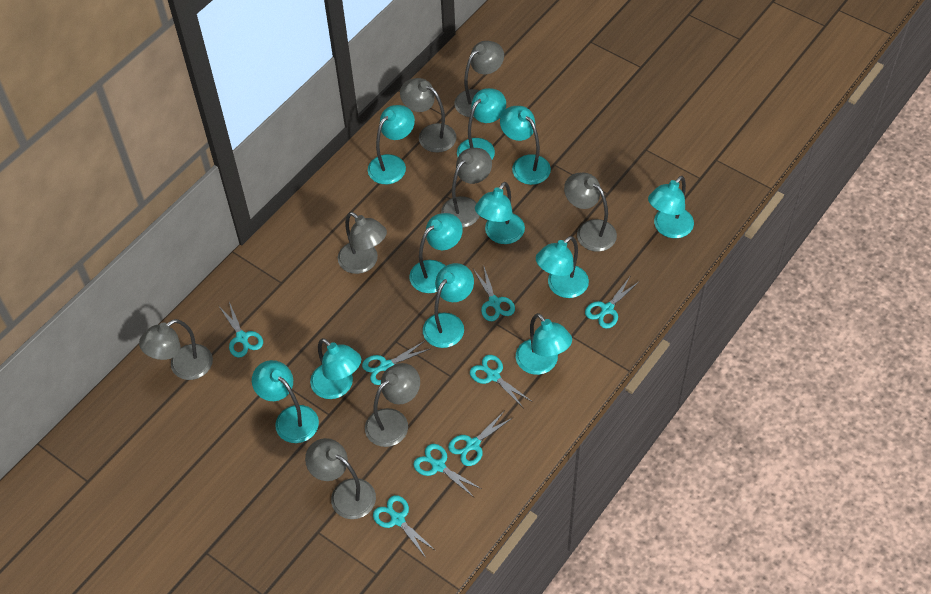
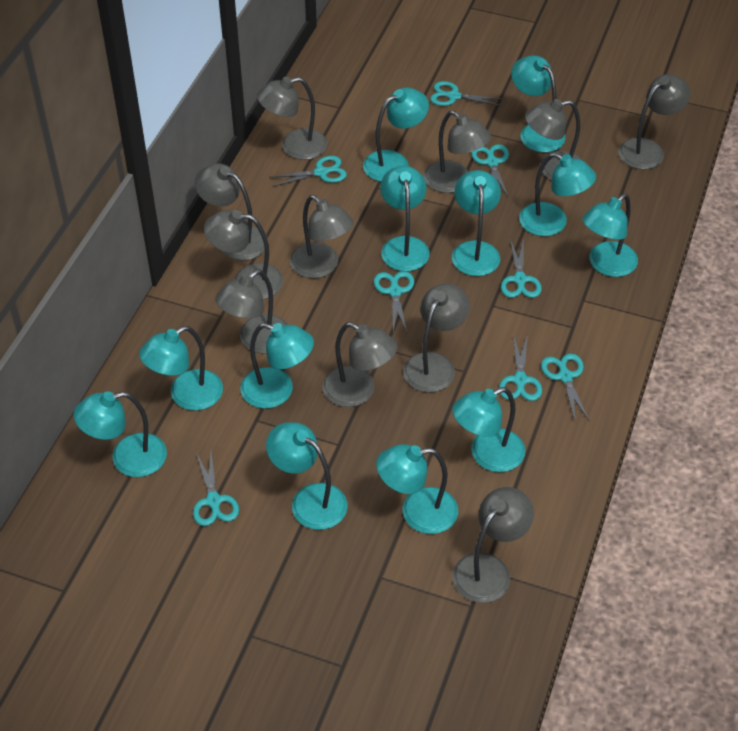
grey lamp: [139,319,213,380] [305,438,376,519] [338,212,387,274] [365,363,420,447] [400,78,457,153] [441,148,492,228] [454,41,504,117] [564,173,617,252] = 8 -> [195,163,268,260] [204,210,283,299] [215,269,288,354] [257,77,327,160] [290,195,354,278] [322,322,397,407] [403,284,470,393] [424,111,491,193] [452,487,534,603] [525,99,583,180] [618,74,690,169] = 11
turquoise lamp: [252,360,319,443] [310,338,361,399] [368,105,415,184] [409,213,463,293] [423,263,474,348] [457,88,506,159] [475,182,525,244] [500,106,551,185] [516,313,572,375] [536,236,589,298] [648,176,694,238] = 11 -> [73,391,167,477] [139,326,223,410] [241,323,314,409] [266,422,348,530] [363,87,429,182] [376,444,458,534] [380,166,430,271] [452,170,501,276] [452,387,525,472] [511,55,566,152] [519,153,596,236] [582,194,638,277] = 12

